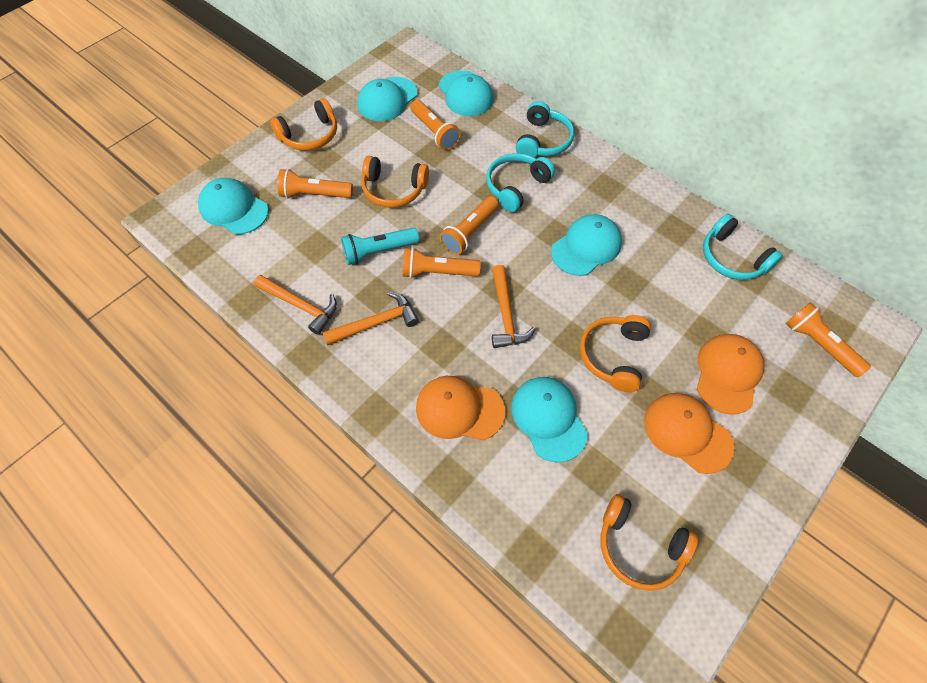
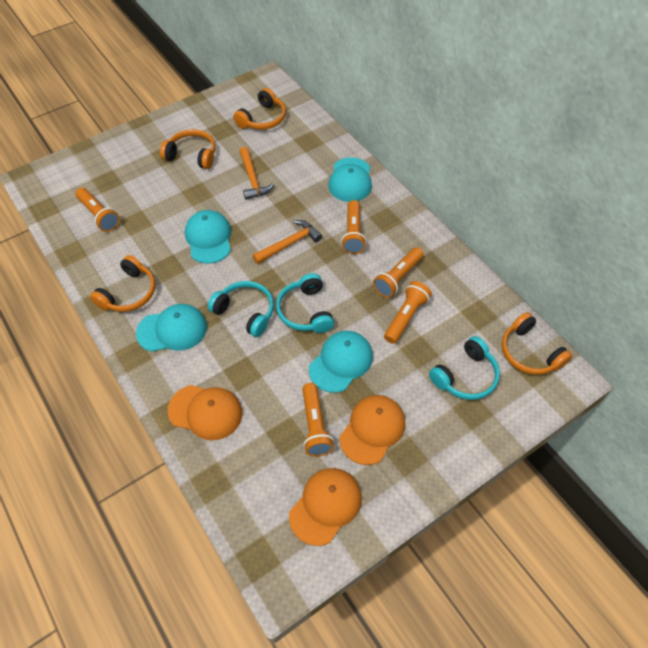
orange hammer: [254,275,337,335] [322,292,419,345] [492,265,536,348] = 3 -> [239,147,274,200] [252,220,322,264] = 2
turquoise cap: [198,178,269,234] [357,77,418,121] [439,70,494,116] [511,377,588,462] [551,214,622,276] = 5 -> [136,304,207,352] [185,210,231,264] [309,331,373,393] [328,157,372,202] = 4
turquoise flashlight: [341,227,419,265] = 1 -> none = 0

